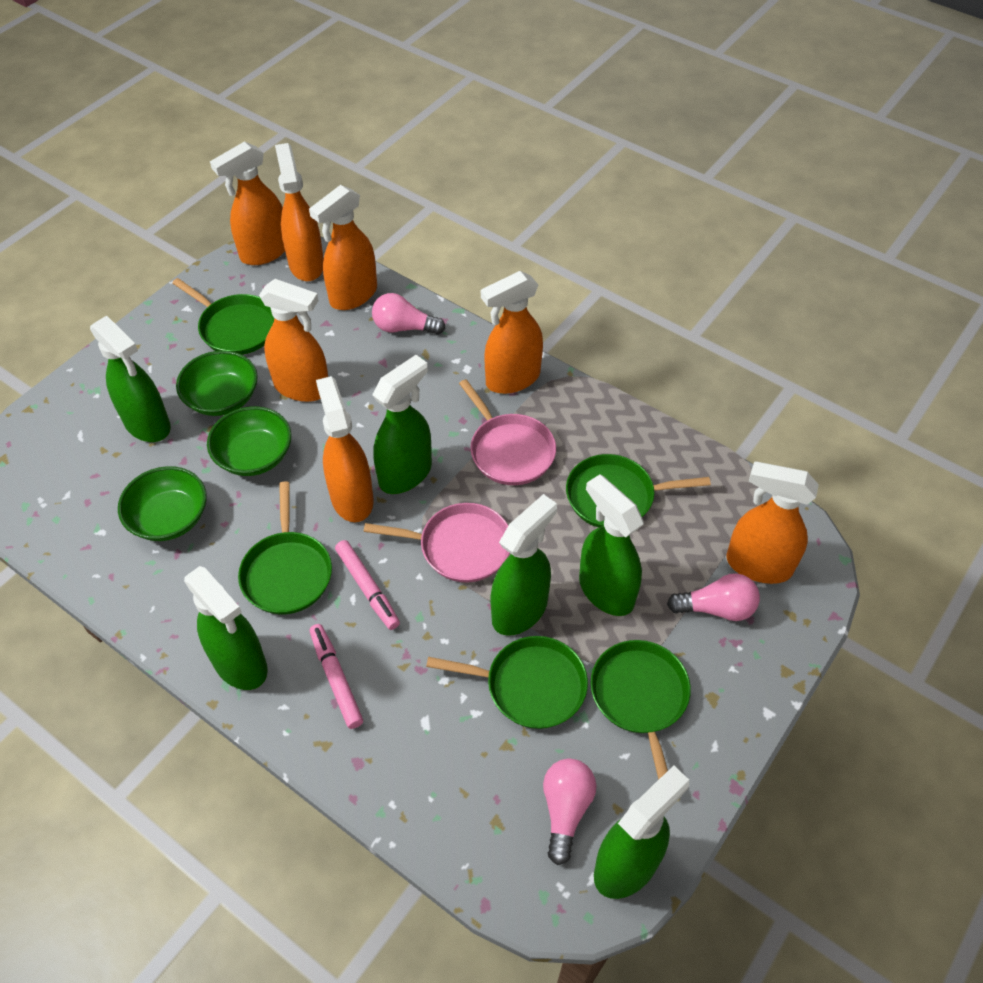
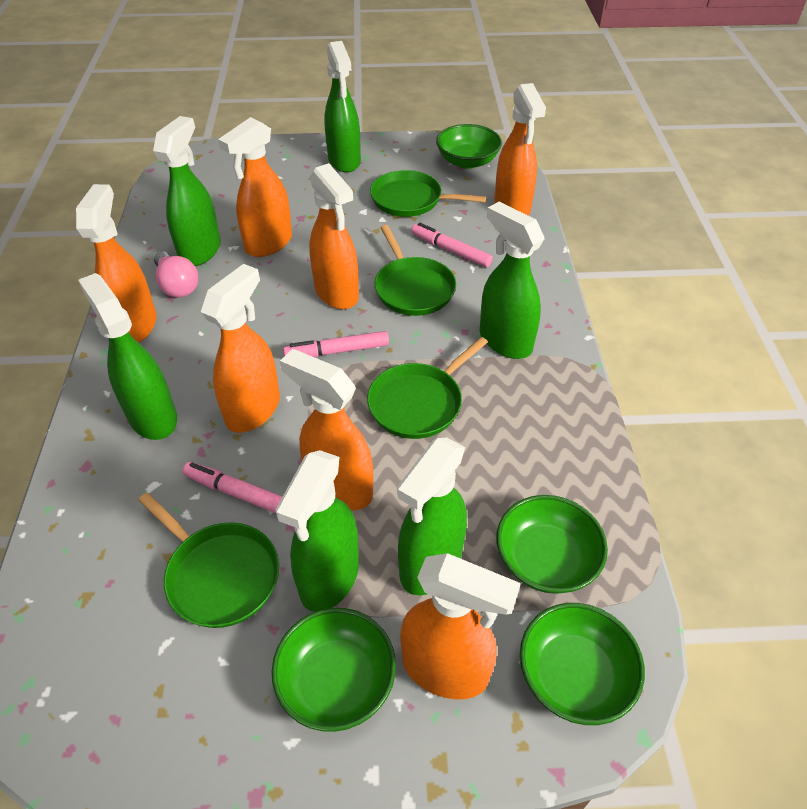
green bowl: [118,466,207,541] [176,351,258,416] [207,406,291,476] = 3 -> [272,608,396,732] [436,124,502,169] [496,495,608,594] [520,603,645,725] = 4
green pan: [172,278,274,355] [238,481,332,615] [426,636,588,729] [566,454,711,527] [590,640,691,780] = 5 -> [138,493,279,628] [367,337,488,439] [370,170,486,217] [374,225,456,316] = 4
pink light bulb: [372,293,445,335] [543,759,596,865] [667,573,760,621] = 3 -> [154,251,198,298] = 1
pink marker: [310,624,363,729] [335,540,400,630] = 2 -> [183,462,283,513] [283,331,389,357] [411,223,493,267] = 3
pink pan: [364,503,510,582] [459,379,556,485] = 2 -> none = 0

